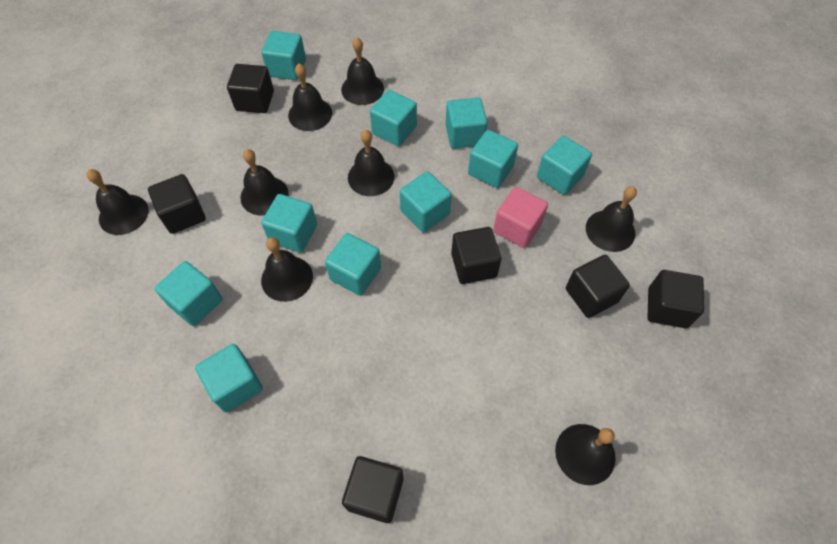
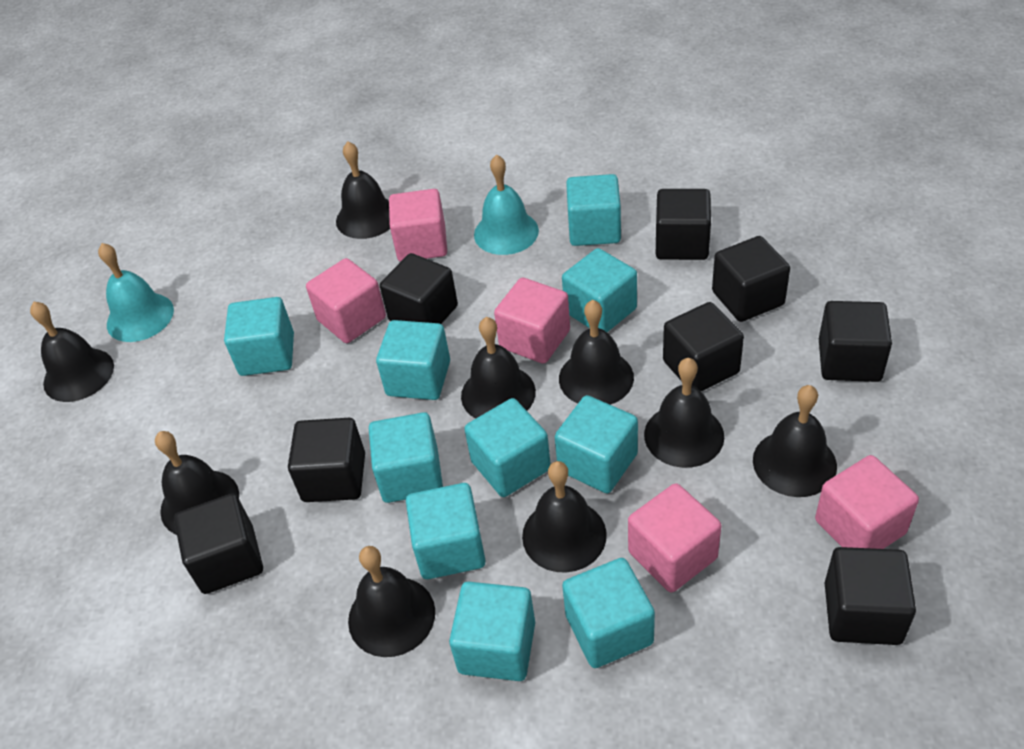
black bell: [87,169,149,235] [240,149,289,215] [261,237,313,302] [288,64,332,131] [341,38,384,105] [348,130,394,196] [555,424,616,485] [586,186,637,252] = 8 -> [30,301,114,402] [155,431,239,535] [336,141,390,239] [348,546,435,657] [461,317,536,419] [522,461,607,573] [559,300,634,405] [644,358,724,468] [753,385,837,497] = 9
black cube: [148,174,206,234] [227,64,274,113] [342,456,404,523] [451,227,501,284] [566,255,630,318] [648,270,704,328] = 6 -> [174,493,263,594] [288,418,365,502] [380,253,458,324] [656,189,711,260] [663,302,744,391] [712,236,790,322] [819,301,892,382] [825,547,916,645] = 8
pink cube: [493,187,548,248] = 1 -> [306,258,386,343] [389,189,447,262] [494,278,570,364] [628,483,721,592] [815,455,919,549] = 5
turquoise bell: none = 0 -> [98,243,174,342] [474,155,539,255] = 2

